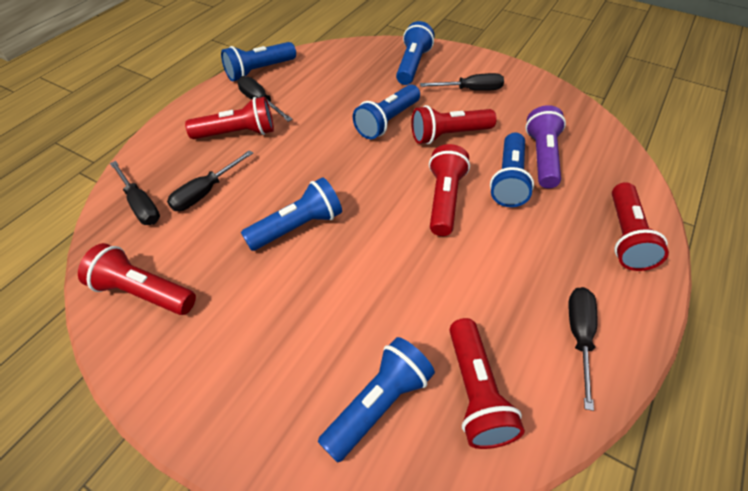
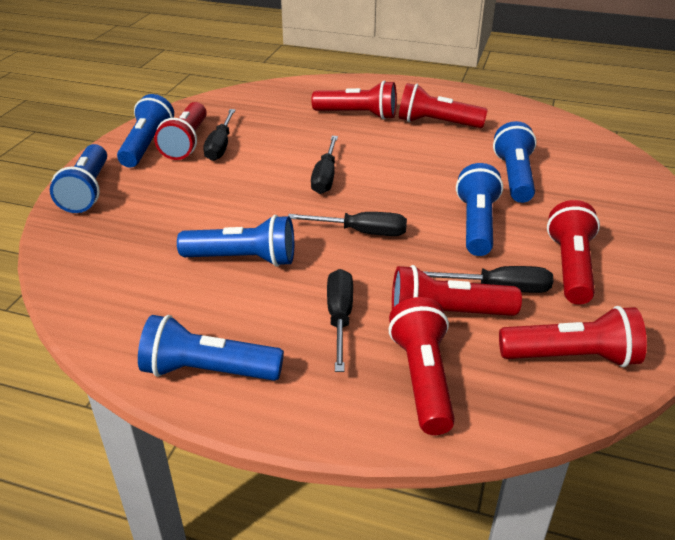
purple flashlight: [525,105,566,189] = 1 -> none = 0
red flashlight: [78,243,196,315] [185,97,274,139] [411,105,497,144] [429,144,470,236] [449,318,525,449] [612,182,669,271] = 6 -> [154,102,207,160] [311,81,397,120] [389,297,455,435] [392,265,522,316] [399,83,488,128] [499,306,647,367] [547,200,600,305] = 7

